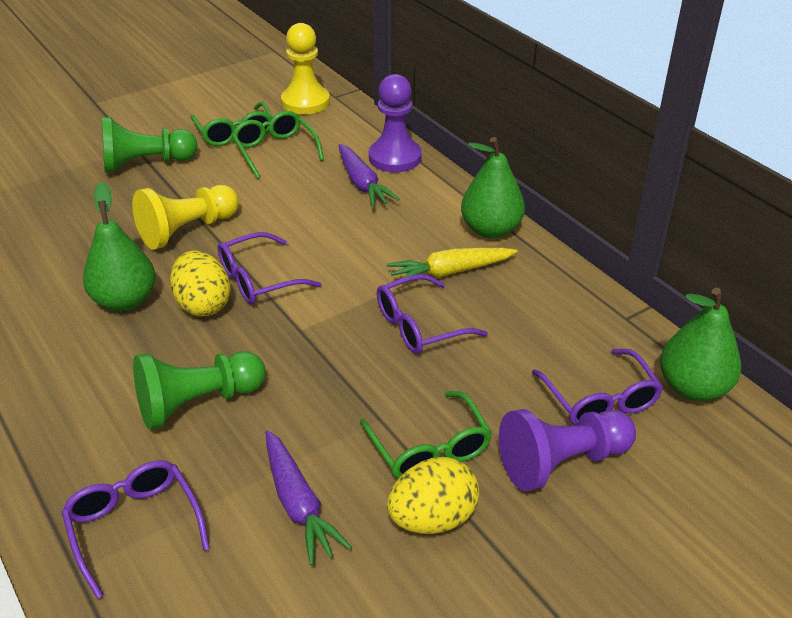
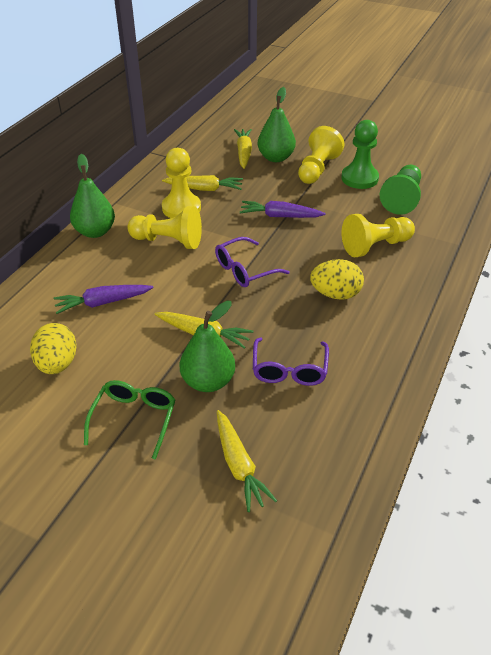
green glasses: [191,102,273,146] [232,111,324,179] [360,391,492,479] = 3 -> [84,380,176,460] = 1
purple glasses: [61,460,210,599] [218,232,321,304] [377,274,488,354] [532,349,663,425] = 4 -> [215,237,290,287] [253,338,329,386] = 2
purple pawn: [369,74,422,172] [499,409,636,491] = 2 -> none = 0
yellow carrot: [387,248,518,279] = 1 -> [155,312,253,349] [162,175,243,191] [217,410,277,512] [234,129,252,169] = 4
yellow pawn: [132,185,239,250] [281,23,330,114] = 2 -> [127,206,202,249] [162,148,201,218] [298,126,345,184] [342,214,415,257] = 4

